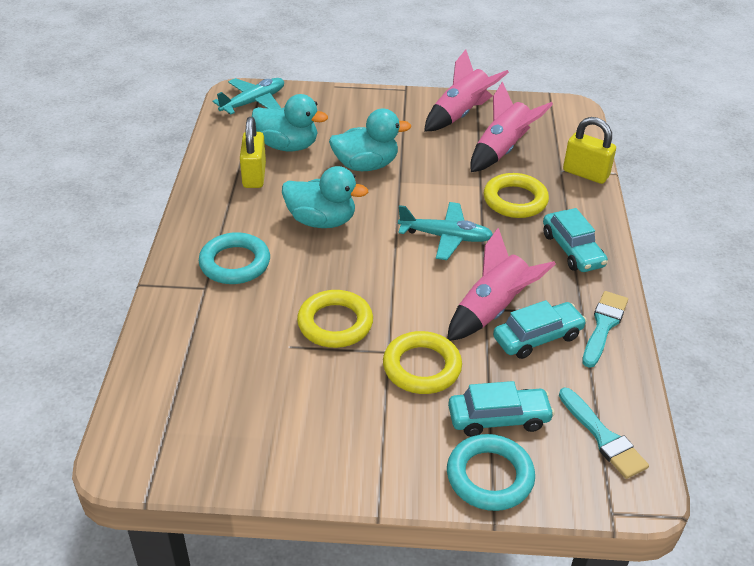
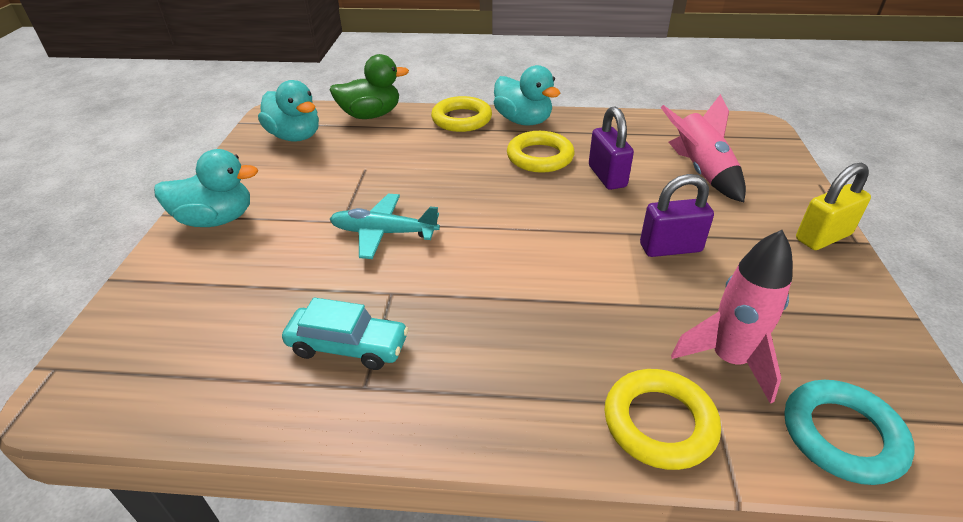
green duck: none = 0 -> [330,54,409,119] = 1
pink rocket: [424,49,509,132] [447,228,556,341] [471,82,553,172] = 3 -> [661,94,746,202] [671,230,792,404] = 2
purple padlock: none = 0 -> [589,106,634,190] [640,174,714,257] = 2
turquoise brush: [559,388,649,479] [582,291,628,368] = 2 -> none = 0
turquoise car: [448,381,555,437] [493,300,587,359] [543,208,608,272] = 3 -> [282,297,409,370] = 1
turquoise plane: [213,78,284,114] [398,202,493,260] = 2 -> [330,194,440,259] = 1
turquoise ring: [199,232,270,284] [447,434,535,511] = 2 -> [784,380,915,485] = 1
yellow padlock: [240,117,266,188] [563,117,616,184] = 2 -> [796,162,871,250] = 1

